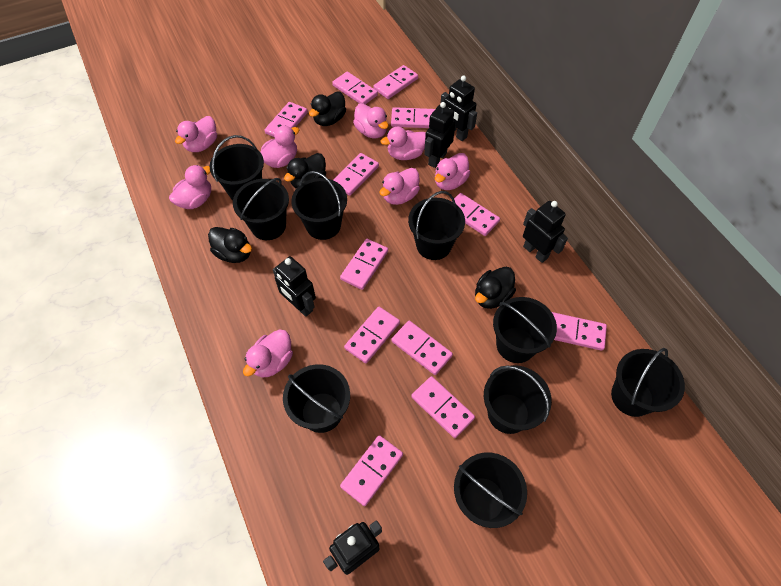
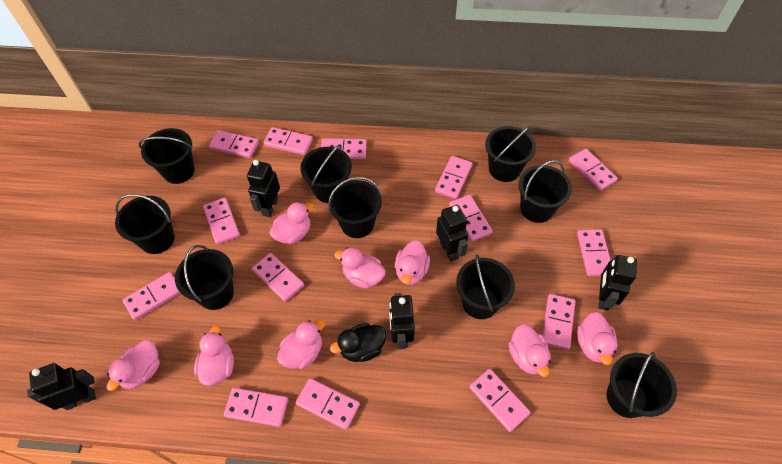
black duck: [208,227,252,263] [284,153,326,188] [309,92,346,126] [475,267,516,309] = 4 -> [330,323,386,362] = 1
pink domino: [264,102,308,137] [332,72,378,104] [333,153,379,196] [340,239,388,290] [340,435,403,506] [344,307,400,363] [373,65,418,99] [391,107,435,128] [391,321,453,375] [411,376,475,438] [454,193,500,236] [552,312,607,351] = 12 -> [123,272,180,320] [203,198,240,245] [209,130,259,158] [224,388,288,427] [252,253,304,302] [263,127,313,155] [296,378,360,430] [321,138,367,159] [435,156,472,199] [449,195,493,242] [469,369,531,432] [542,294,576,350] [569,149,618,191] [577,229,611,276] = 14

